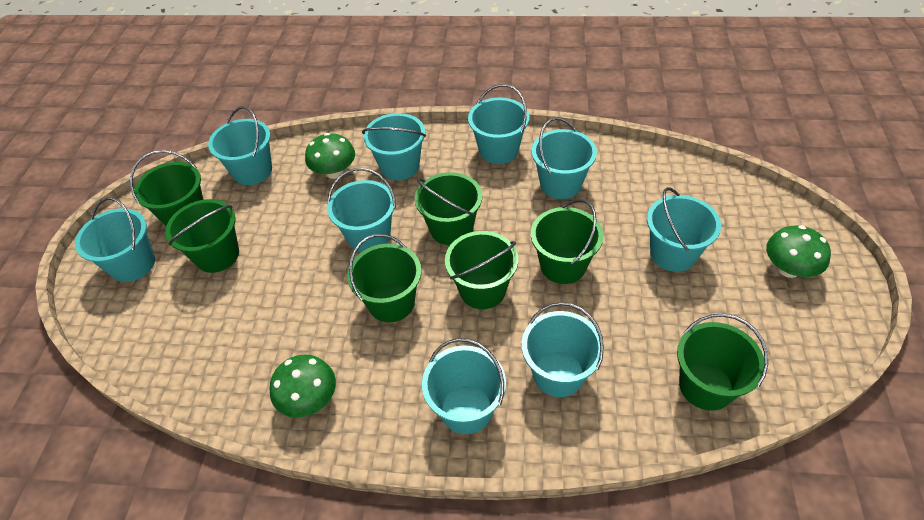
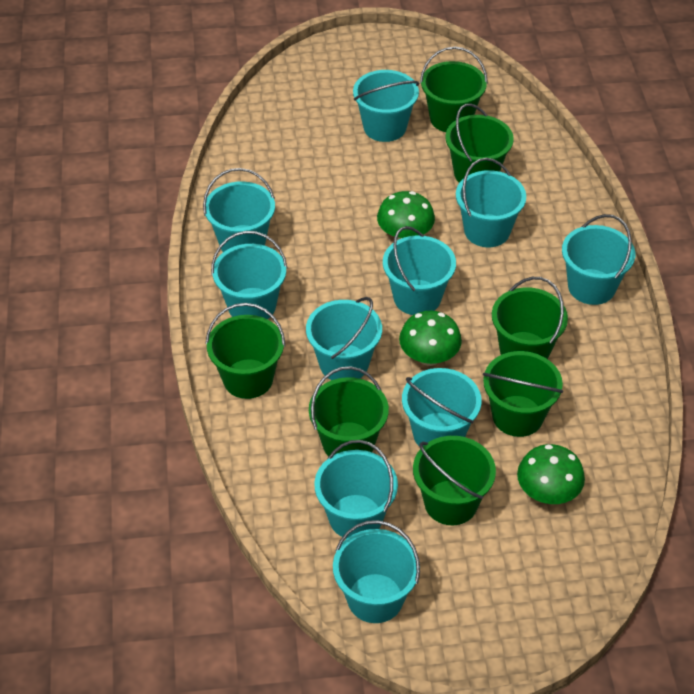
turquoise bucket: [75,197,155,282] [208,106,272,185] [327,168,396,252] [362,113,426,180] [422,338,506,434] [468,84,529,164] [522,302,604,397] [531,117,597,199] [647,187,721,272] = 9 -> [203,168,275,252] [211,231,288,319] [306,297,382,380] [314,440,398,539] [333,520,420,623] [353,70,419,142] [383,226,456,315] [402,368,481,446] [456,158,526,247] [562,214,635,305] = 10

